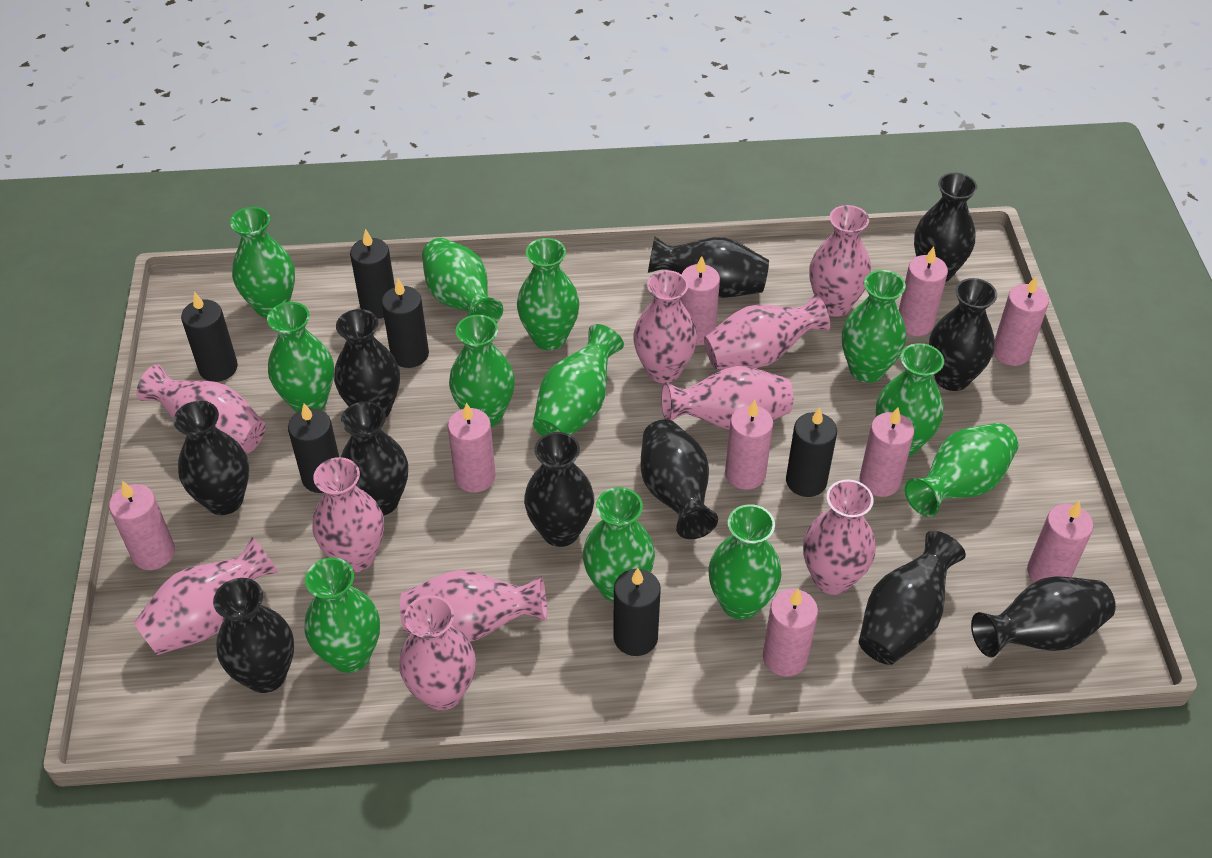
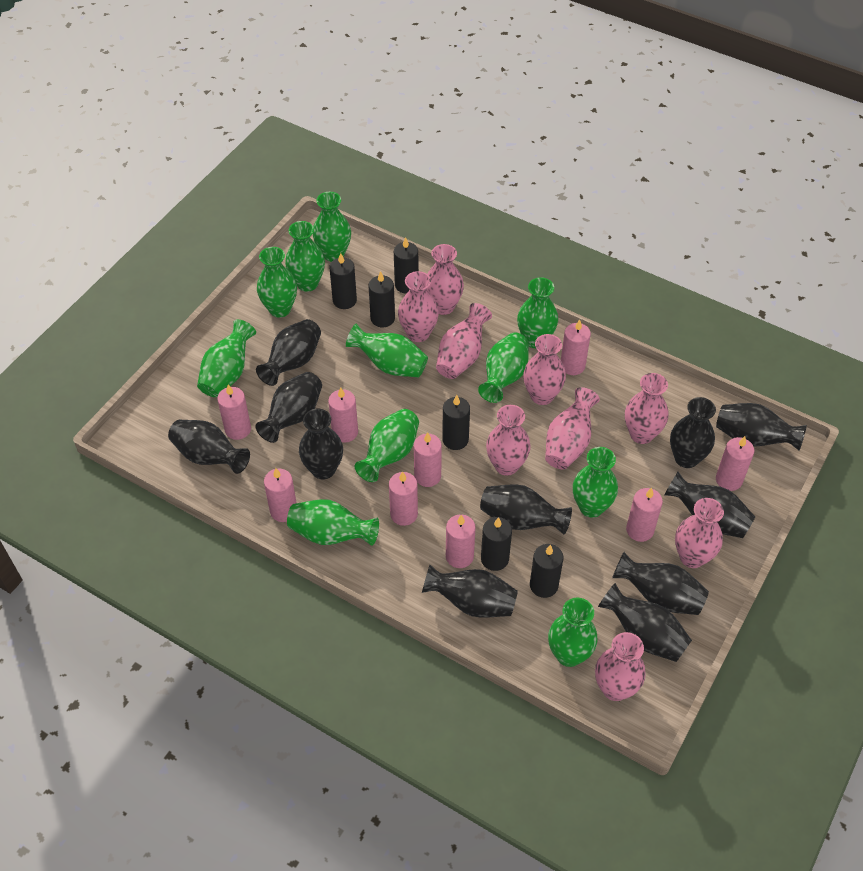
green vase: [230,207,295,318] [267,302,334,412] [304,558,380,673] [422,238,503,324] [449,315,515,427] [517,238,579,350] [533,324,624,436] [583,487,655,602] [708,504,782,620] [842,270,906,383] [876,343,944,457] [905,423,1018,517] = 12 -> [197,319,256,397] [257,247,297,317] [285,221,325,292] [287,499,379,546] [313,192,351,262] [346,324,428,378] [355,409,419,482] [478,333,529,403] [517,277,558,348] [548,598,598,667] [573,447,618,518] = 11
pink vase: [133,537,278,655] [136,364,265,453] [313,457,384,572] [399,595,476,711] [400,570,547,642] [633,270,697,383] [661,366,793,430] [704,294,830,369] [803,480,875,595] [809,205,871,317] = 10 -> [398,271,439,342] [427,244,464,315] [436,303,492,379] [486,405,530,476] [523,334,566,405] [545,387,600,469] [595,632,646,701] [625,373,668,444] [675,498,724,568] = 9

